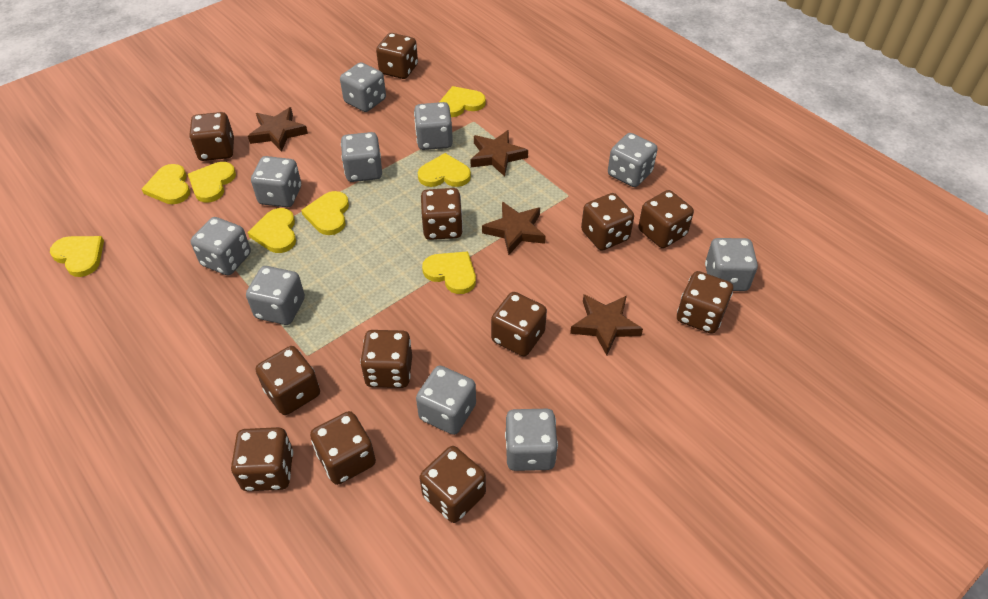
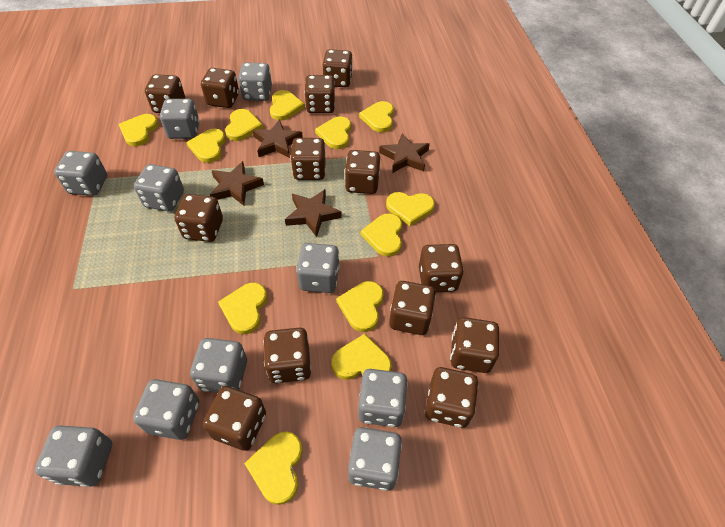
brown dice: [189,112,234,161] [231,427,293,491] [256,346,320,415] [310,411,376,485] [360,330,412,388] [376,33,418,79] [419,446,486,523] [421,188,463,240] [491,292,547,356] [581,193,634,251] [638,190,694,248] [677,271,733,334] = 12 -> [145,74,185,113] [175,194,223,242] [201,68,239,108] [203,386,266,451] [263,328,311,383] [291,138,326,180] [304,75,335,113] [323,49,353,87] [345,150,380,194] [389,281,436,335] [419,244,464,292] [425,367,478,428] [450,317,499,373] = 13
yellow heart: [50,236,104,277] [142,164,190,204] [188,162,236,203] [247,208,296,253] [301,191,349,235] [418,153,471,187] [422,251,476,294] [440,86,486,117] = 8 -> [119,114,159,146] [186,129,226,163] [218,283,267,334] [225,109,263,141] [244,431,302,505] [270,90,305,120] [315,116,351,149] [331,334,392,380] [336,281,384,332] [359,101,394,132] [361,213,402,257] [386,192,435,226] = 12

